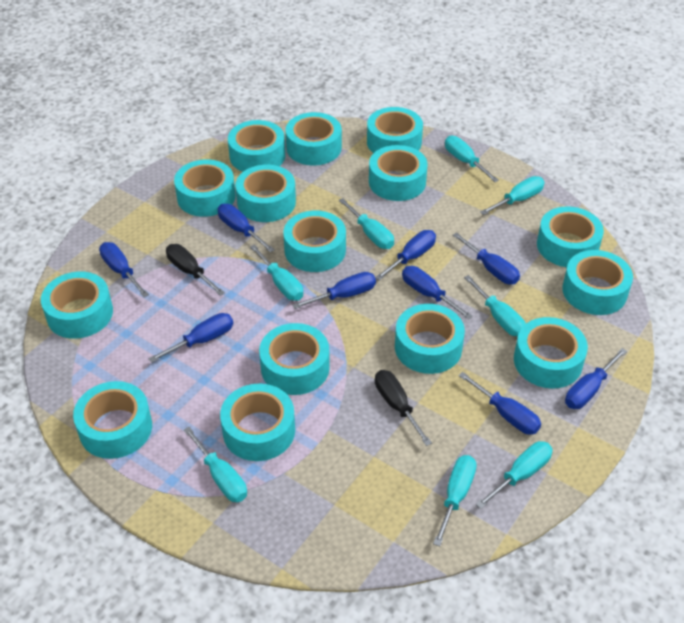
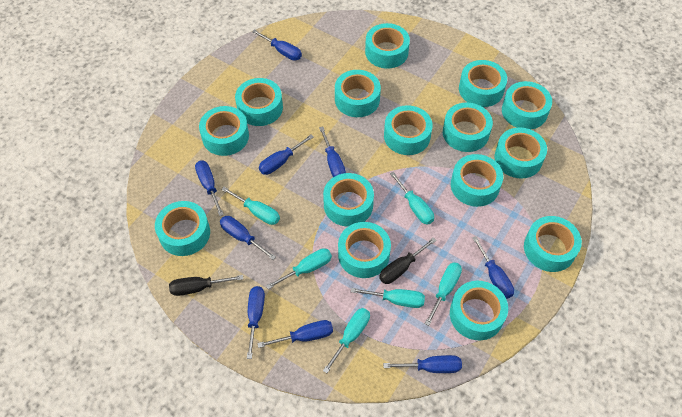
turquoise screwdriver: [184,427,247,502] [250,244,303,301] [339,198,394,249] [433,455,477,546] [445,136,499,182] [464,275,526,336] [476,441,553,509] [480,176,545,215] = 8 -> [221,187,280,225] [266,248,332,289] [323,308,370,373] [351,288,425,308] [390,172,434,225] [425,262,462,326] = 6

